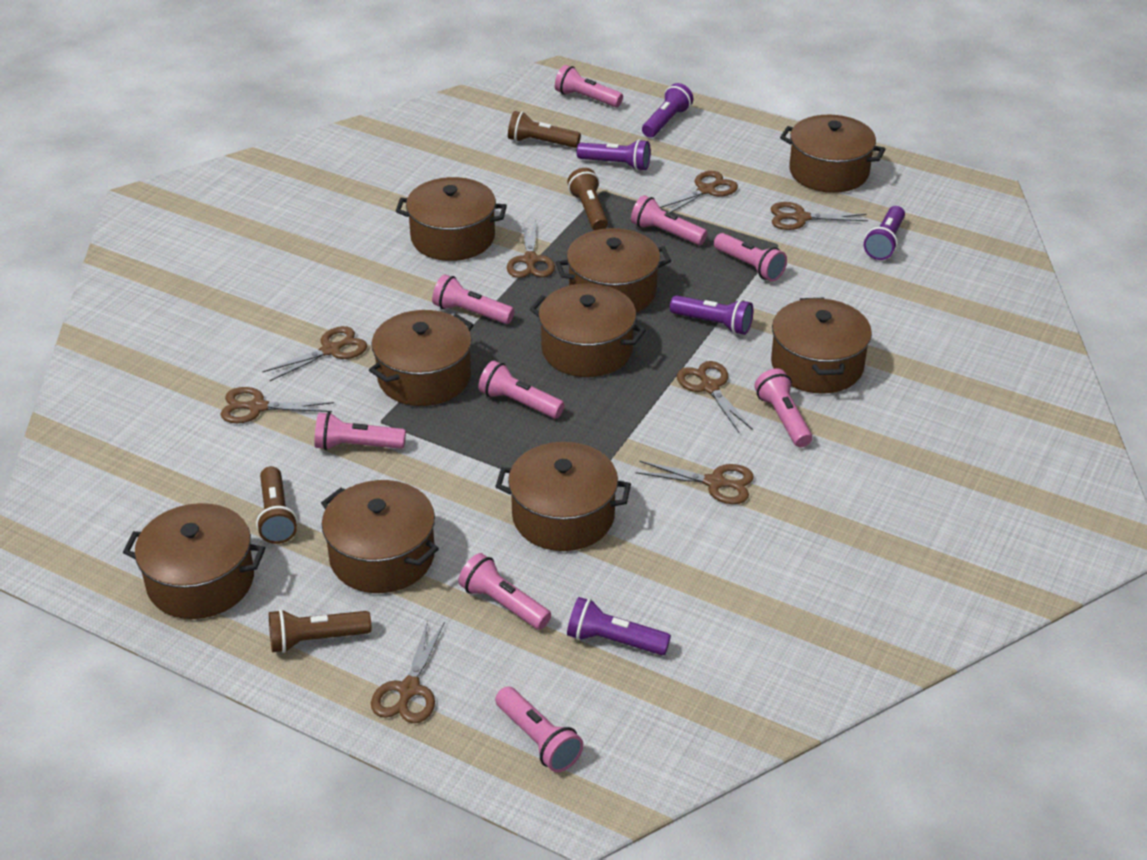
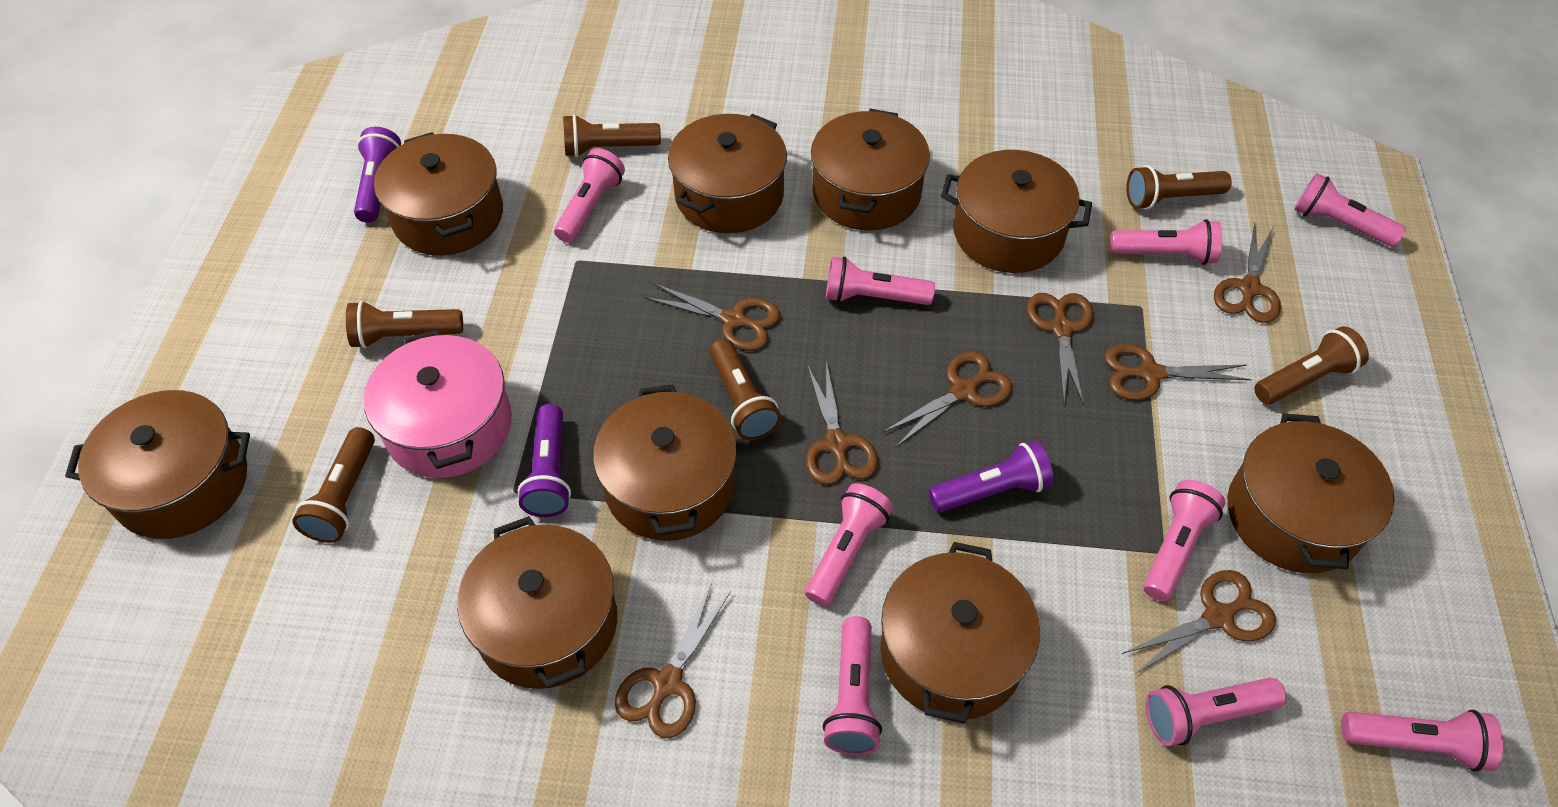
brown flashlight: [256,466,298,544] [269,609,371,653] [508,111,581,148] [567,168,608,230] = 4 -> [292,427,375,543] [346,301,463,348] [563,114,661,157] [710,339,781,440] [1126,165,1232,209] [1254,326,1369,404] = 6
pink pot: none = 0 -> [364,330,512,478] = 1
purple flashlight: [567,597,671,655] [577,139,651,171] [642,83,694,138] [670,295,753,335] [864,206,905,260] = 5 -> [354,127,401,223] [518,404,571,517] [928,441,1054,513] = 3

